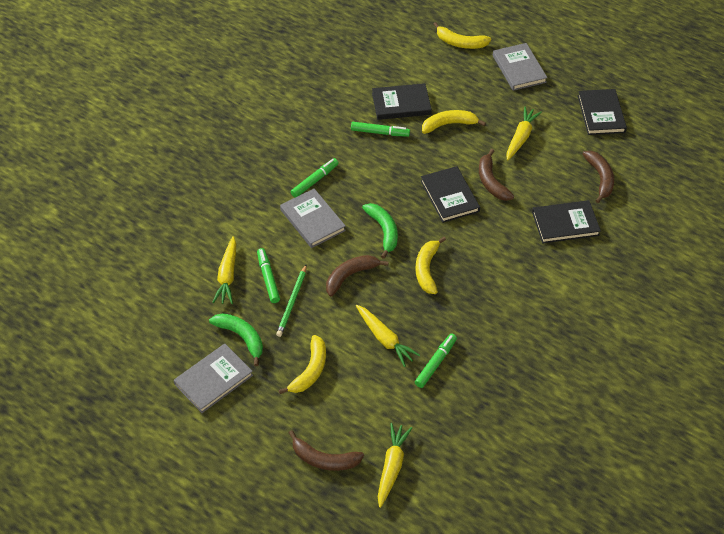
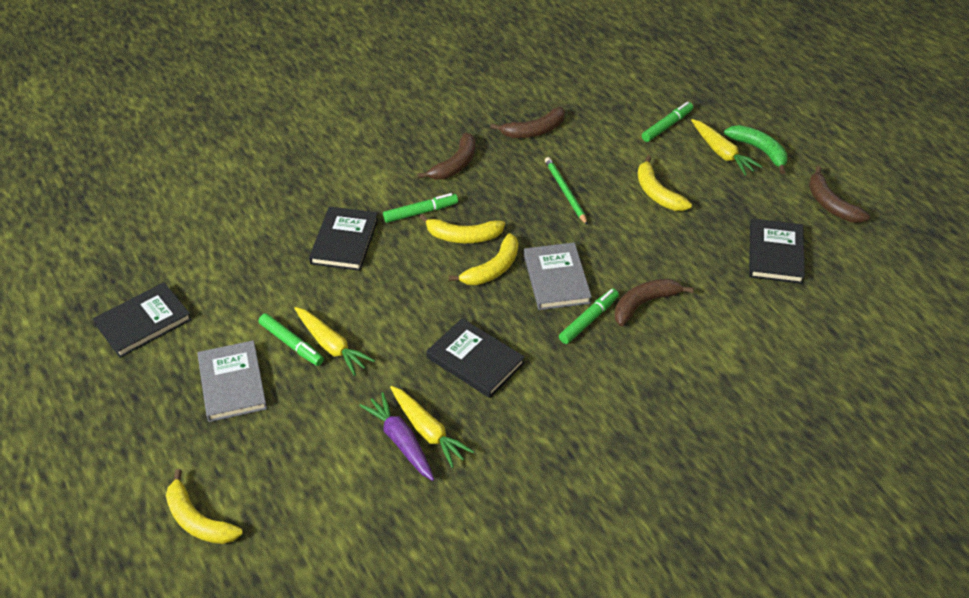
green banana: [209,313,263,366] [362,203,398,259] = 2 -> [724,125,787,174] = 1
grey book: [174,344,253,413] [280,188,346,248] [493,43,548,91] = 3 -> [197,340,267,422] [524,242,592,310] = 2
purple carrot: none = 0 -> [359,392,434,481] = 1
yellow carrot: [212,236,236,304] [356,305,420,367] [378,423,412,508] [507,107,542,161] = 4 -> [294,307,375,376] [390,386,474,468] [691,119,762,176] = 3

